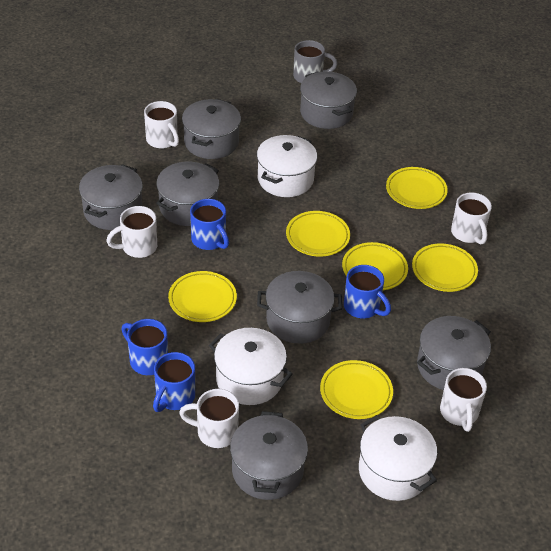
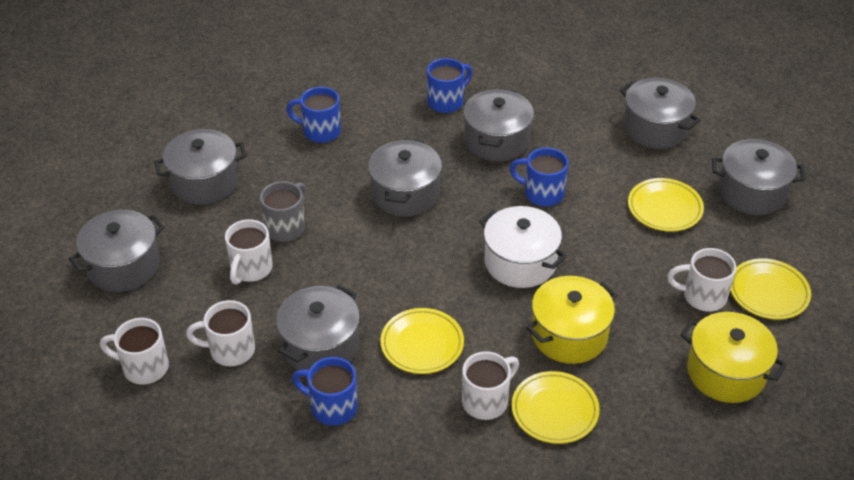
white pot: [209,328,293,405] [257,135,317,197] [359,415,437,501] = 3 -> [479,206,567,288] = 1
yellow plate: [168,271,237,322] [286,211,350,257] [320,360,393,419] [342,242,408,290] [386,167,448,209] [412,243,478,292] = 6 -> [380,308,464,374] [512,371,600,444] [628,178,704,232] [730,258,811,320] = 4
yellow pot: none = 0 -> [526,276,618,364] [680,312,787,403] = 2

